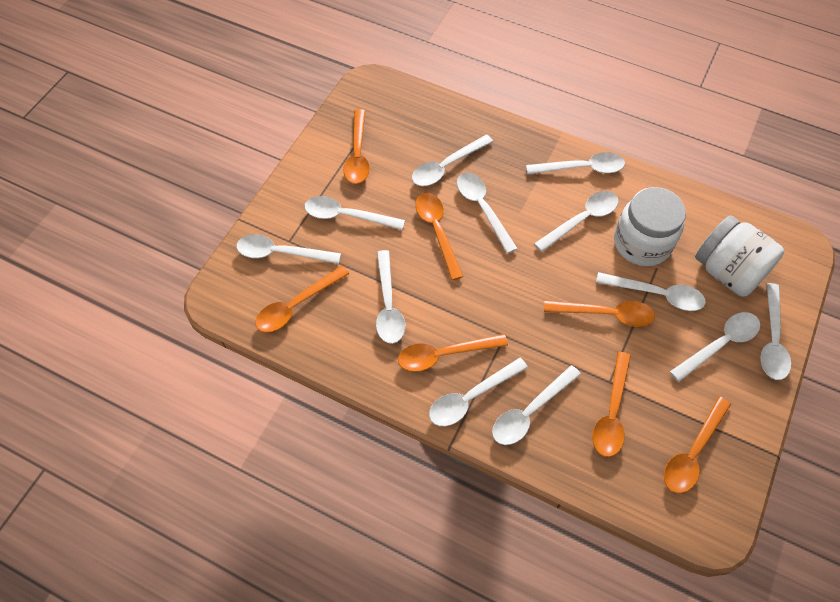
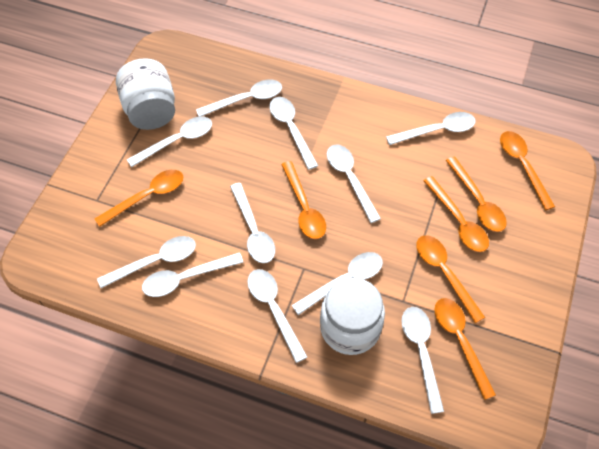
white spoon: [236,234,341,264] [304,196,405,230] [376,250,405,344] [412,134,493,186] [429,358,528,426] [457,173,518,254] [492,365,581,445] [526,152,625,175] [534,191,619,252] [596,272,706,311] [670,312,760,382] [760,283,791,380] = 12 -> [97,236,196,288] [127,116,212,167] [142,252,244,297] [196,79,282,116] [230,183,275,263] [247,269,307,363] [269,97,318,170] [291,252,383,315] [327,144,381,223] [386,112,476,145] [401,307,444,414] = 11

